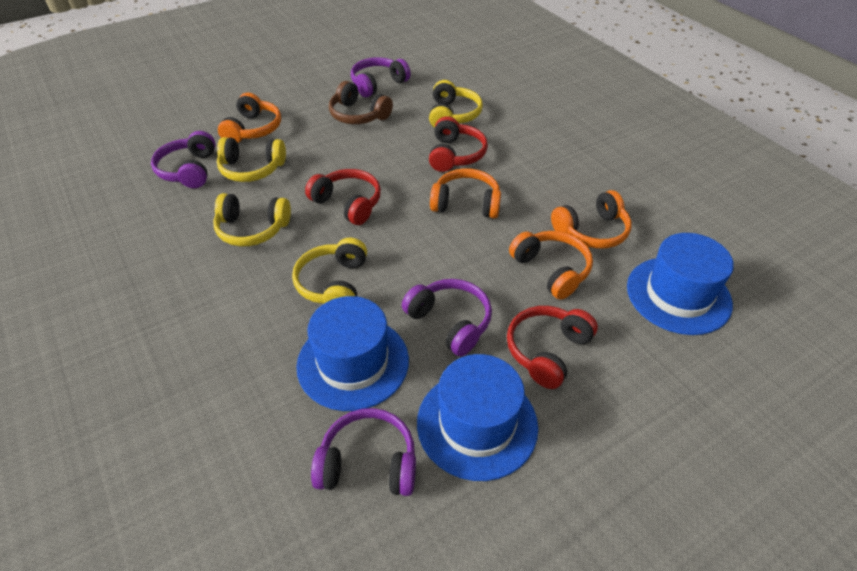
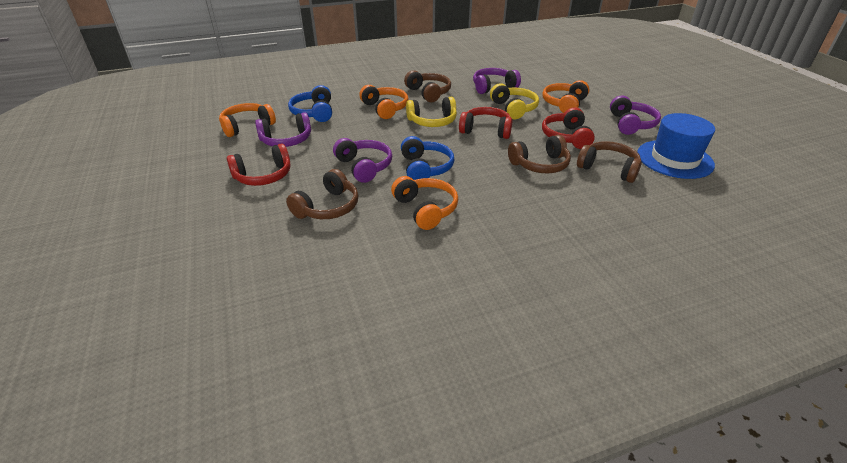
blue hat: [297,296,409,411] [417,354,538,481] [627,233,734,335] = 3 -> [637,113,715,179] = 1
blue headphones: none = 0 -> [288,85,332,122] [401,136,454,180] = 2
brown headphones: [329,81,393,124] = 1 -> [286,169,358,219] [404,70,451,102] [508,135,571,174] [577,141,642,183] = 4
yellow headphones: [213,193,291,246] [217,137,286,182] [292,238,367,304] [429,80,483,128] = 4 -> [406,97,457,127] [490,83,539,119] = 2

